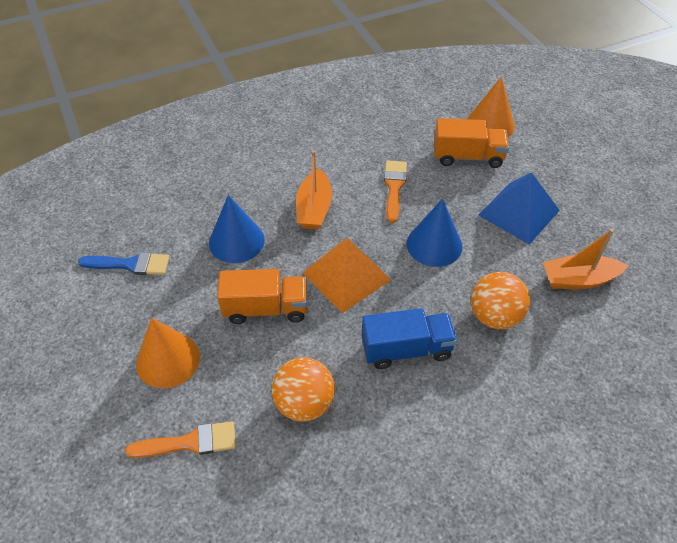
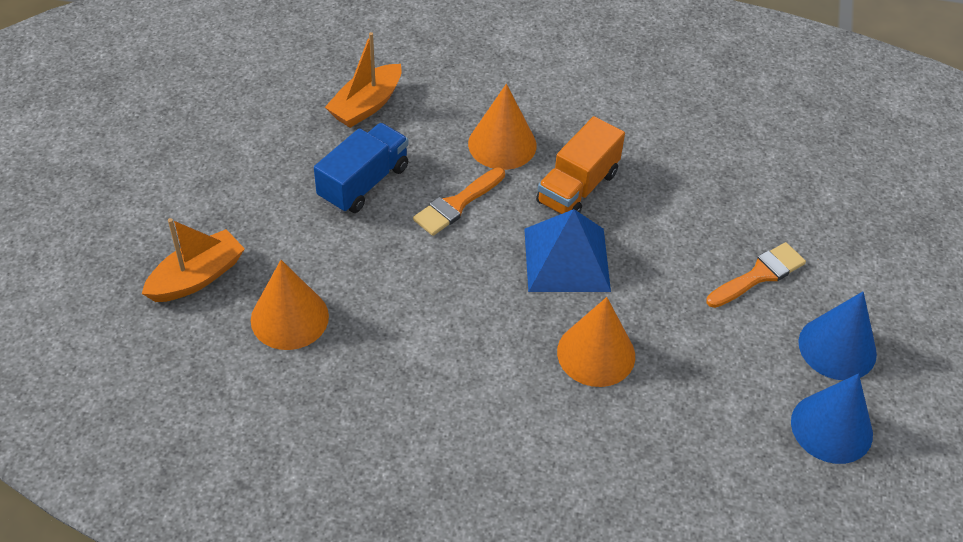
blue brush: [78,252,170,275] = 1 -> none = 0
orange ball: [272,357,335,422] [471,272,530,329] = 2 -> none = 0
orange cone: [136,318,200,388] [468,77,515,137] = 2 -> [251,260,329,350] [468,84,537,170] [557,297,635,387] = 3
orange pyramid: [302,238,391,313] = 1 -> none = 0
orange truck: [217,269,307,324] [434,118,509,168] = 2 -> [536,116,625,214] = 1

